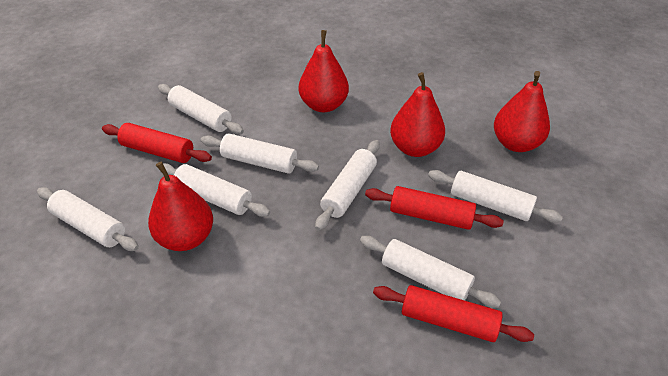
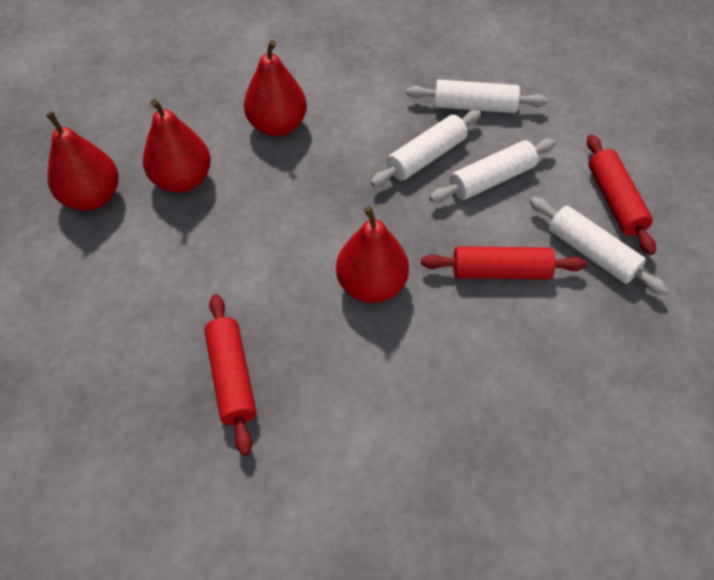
white rolling pin: [37,187,139,251] [158,84,244,134] [159,163,270,217] [201,133,319,174] [315,140,380,231] [360,236,501,308] [428,170,563,223] = 7 -> [370,110,481,187] [407,79,548,113] [429,139,556,203] [530,197,668,295] = 4

